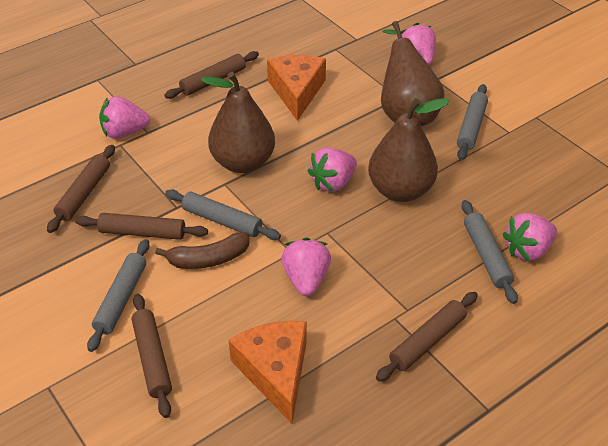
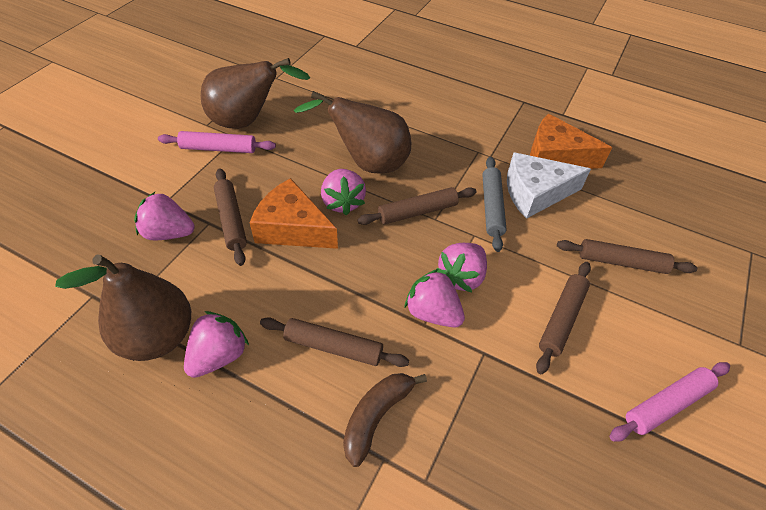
grey rolling pin: [87,239,150,352] [165,189,281,240] [457,84,488,160] [461,200,518,304] = 4 -> [482,157,507,252] = 1
pink rolling pin: none = 0 -> [158,131,276,153] [609,362,730,442] = 2
white cheese: none = 0 -> [507,152,591,219] = 1

